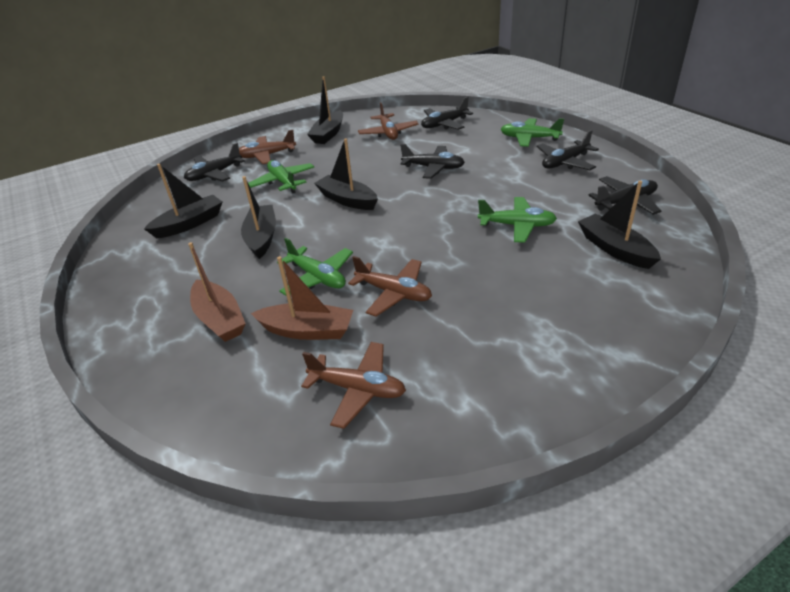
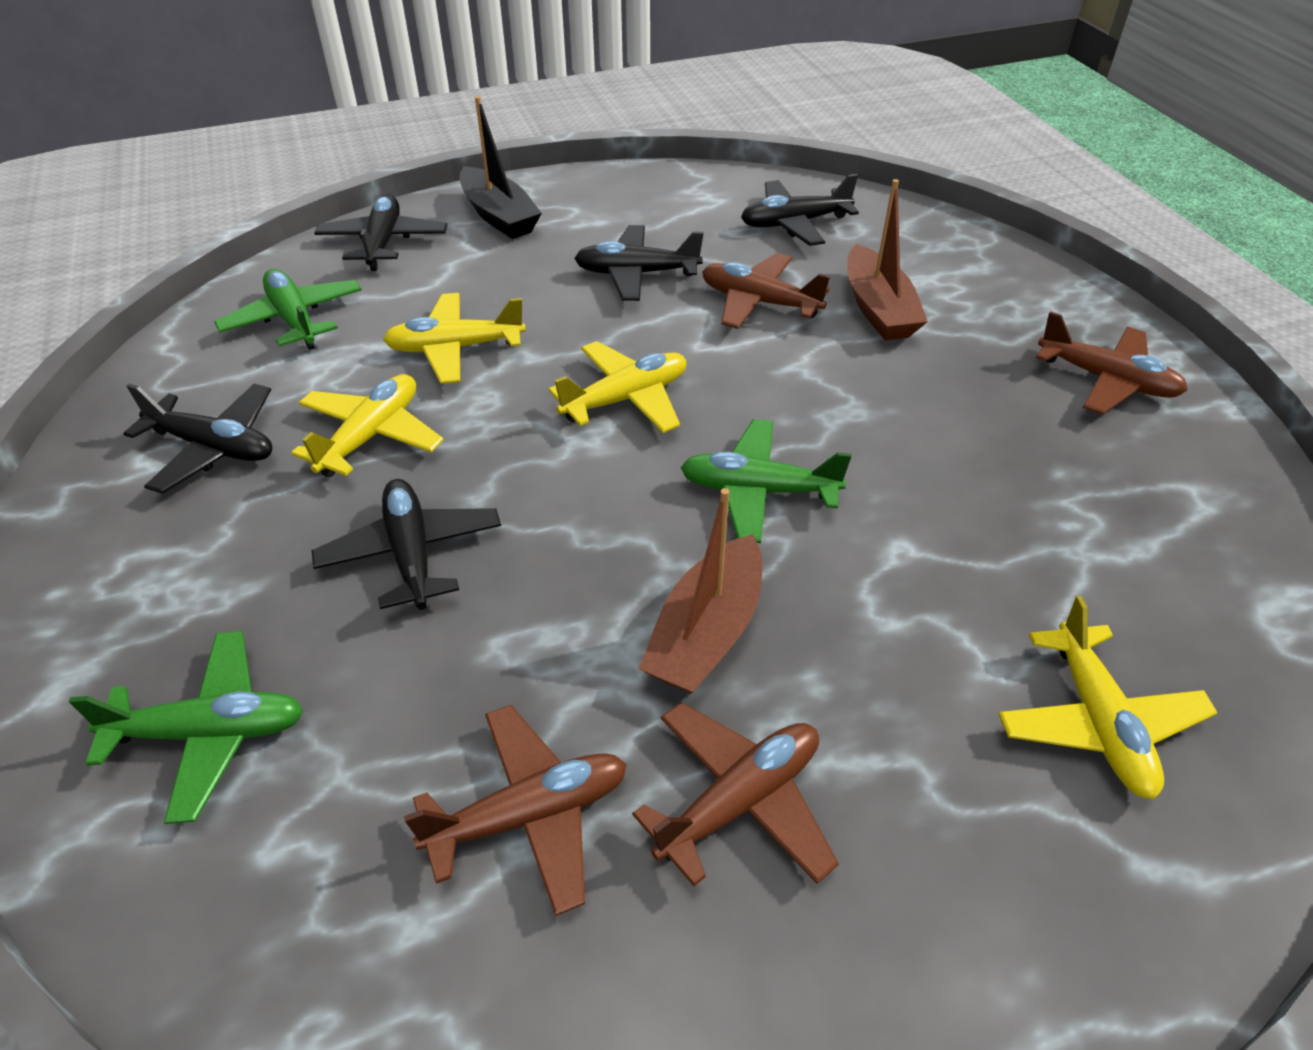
black boat: [144,164,222,238] [241,176,276,259] [307,76,343,144] [314,138,378,210] [578,181,661,269] = 5 -> [460,96,542,239] = 1
green plane: [248,160,314,194] [277,238,353,295] [478,197,557,243] [501,118,564,147] = 4 -> [69,631,303,824] [214,269,362,350] [680,419,852,543] = 3
yellow plane: none = 0 -> [291,374,444,478] [383,293,526,384] [549,341,686,433] [998,596,1218,799] = 4

